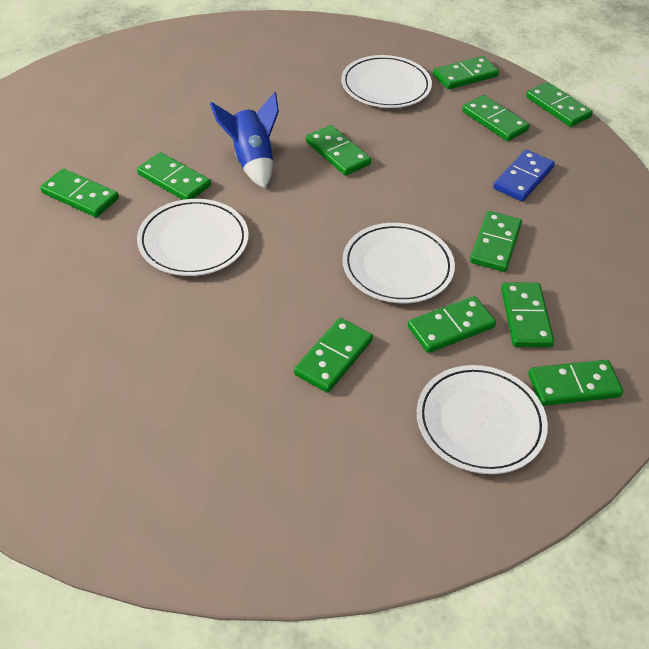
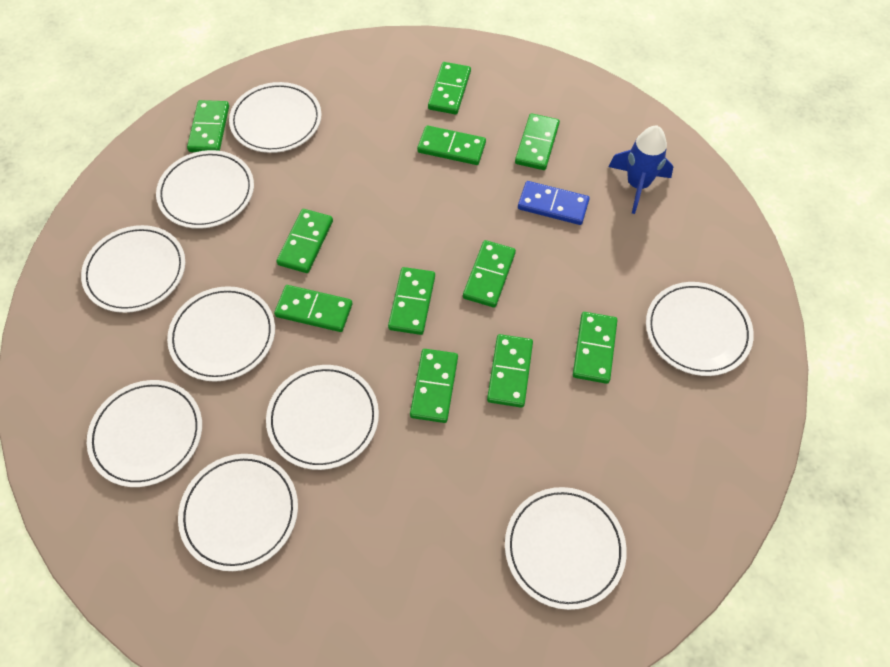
white plate: [137,199,249,276] [341,55,432,108] [342,223,455,303] [417,365,548,474] = 4 -> [81,225,185,313] [87,380,202,487] [156,150,254,229] [167,286,275,382] [178,454,298,571] [229,82,321,153] [266,365,379,470] [505,487,627,610] [646,282,754,376] = 9

